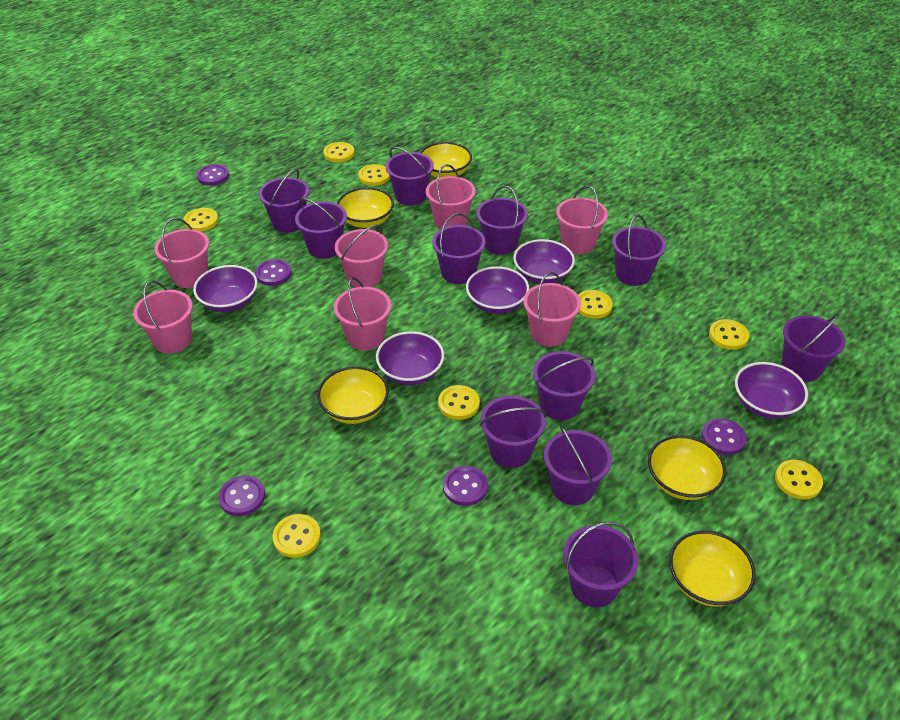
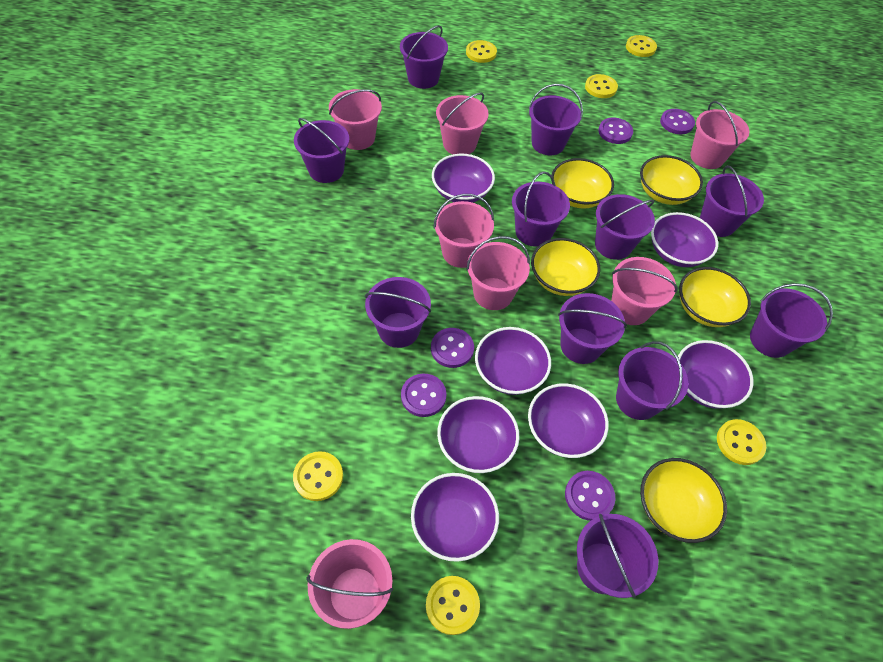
purple bowl: [193,265,258,312] [376,331,444,385] [466,266,529,314] [513,239,575,284] [735,362,808,419] = 5 -> [411,473,499,562] [432,154,495,203] [437,396,519,473] [475,327,551,395] [528,383,609,458] [651,212,718,267] [678,340,754,409] = 7
yellow button: [183,208,218,232] [273,514,321,558] [324,142,355,162] [359,164,390,186] [438,385,480,420] [578,290,613,319] [709,319,749,350] [775,460,823,500] = 8 -> [293,451,343,501] [426,576,480,635] [466,40,497,63] [585,74,618,98] [626,35,657,57] [717,419,766,465] = 6

